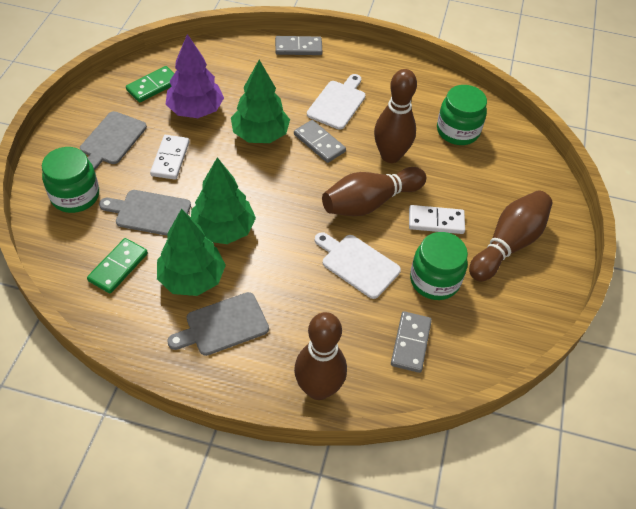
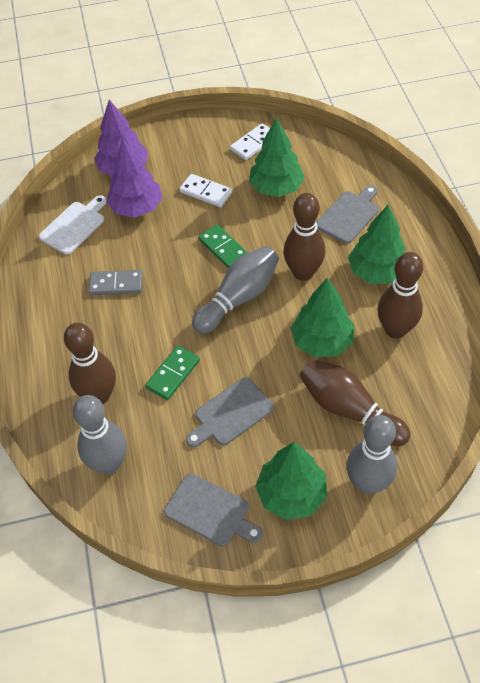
green jar: [42,147,99,213] [410,232,468,300] [437,85,487,145] = 3 -> none = 0
green tree: [157,209,226,296] [191,157,256,244] [231,60,290,143] = 3 -> [249,117,305,197] [255,442,327,520] [291,278,355,357] [348,205,406,284] = 4
grey bowling pin: none = 0 -> [73,395,127,474] [192,246,279,334] [346,415,397,494] = 3
grey domino: [275,36,322,55] [294,120,346,163] [391,311,432,373] = 3 -> [89,270,143,295] = 1
purple tree: [166,34,224,118] = 1 -> [94,99,148,176] [106,139,163,218] = 2
white cutting board: [307,74,366,130] [315,232,401,299] = 2 -> [39,195,106,254] = 1

